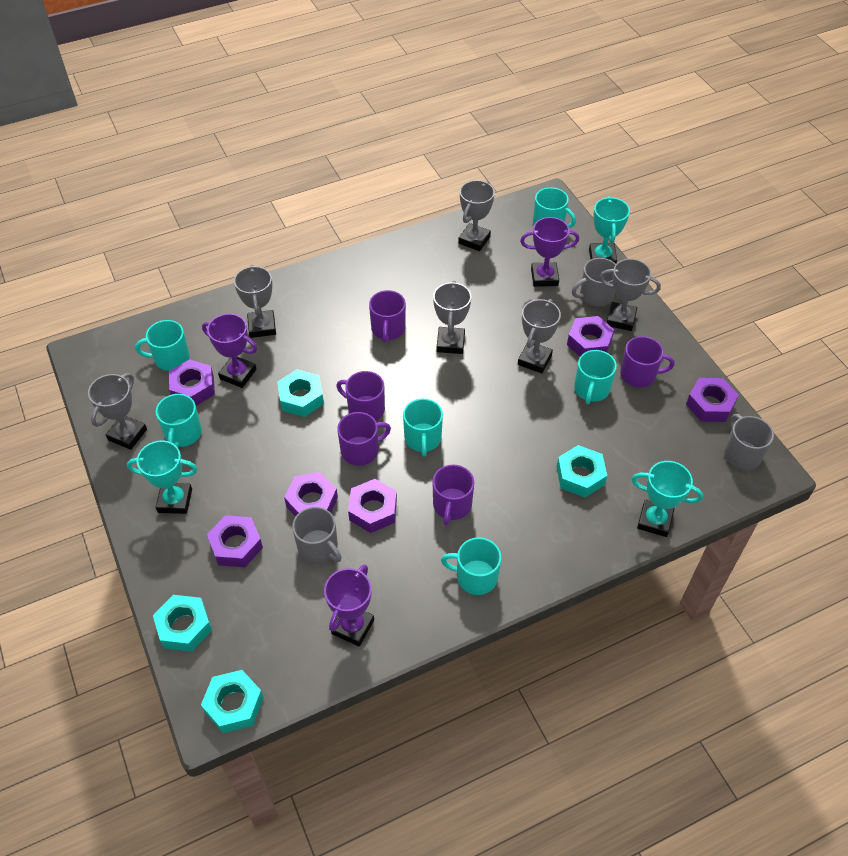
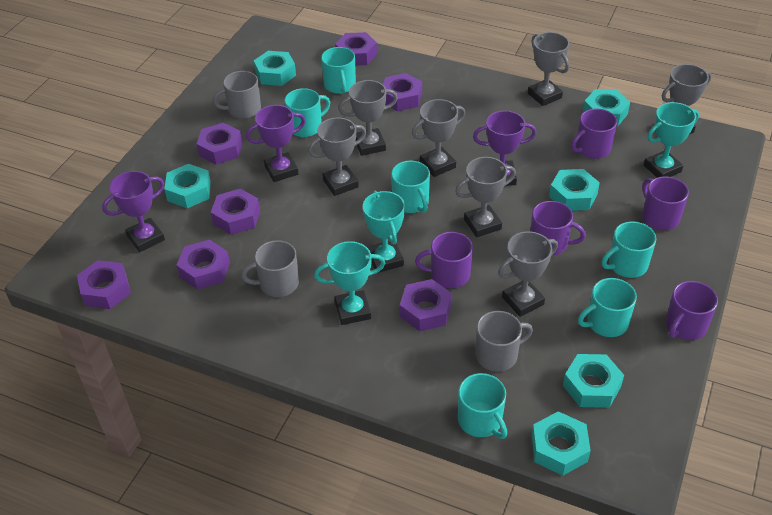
grey trophy: [88,373,147,450] [234,265,276,338] [433,281,471,354] [458,180,495,251] [518,299,561,373] [600,259,661,331] = 6 -> [308,117,366,196] [338,80,398,156] [412,99,465,177] [455,157,516,237] [498,231,558,317] [528,32,570,106] [662,64,712,134] = 7
purple nut: [169,359,215,406] [207,515,263,567] [284,472,338,517] [348,479,397,533] [567,316,614,356] [686,378,739,422] = 6 -> [77,260,131,309] [176,240,230,289] [197,123,242,165] [211,189,260,235] [335,32,377,66] [383,73,422,111] [400,279,452,331] = 7
turquoise nut: [153,595,212,652] [201,670,264,733] [277,369,324,417] [557,445,607,498] = 4 -> [164,164,211,208] [254,51,296,86] [532,411,591,476] [549,169,600,211] [563,354,624,408] [583,89,630,126] = 6

